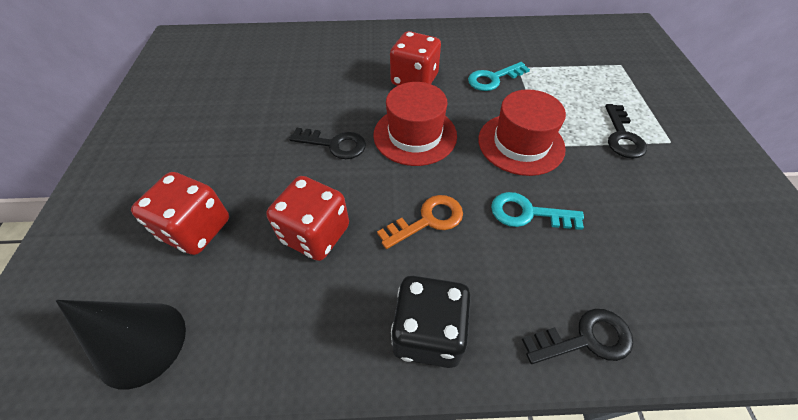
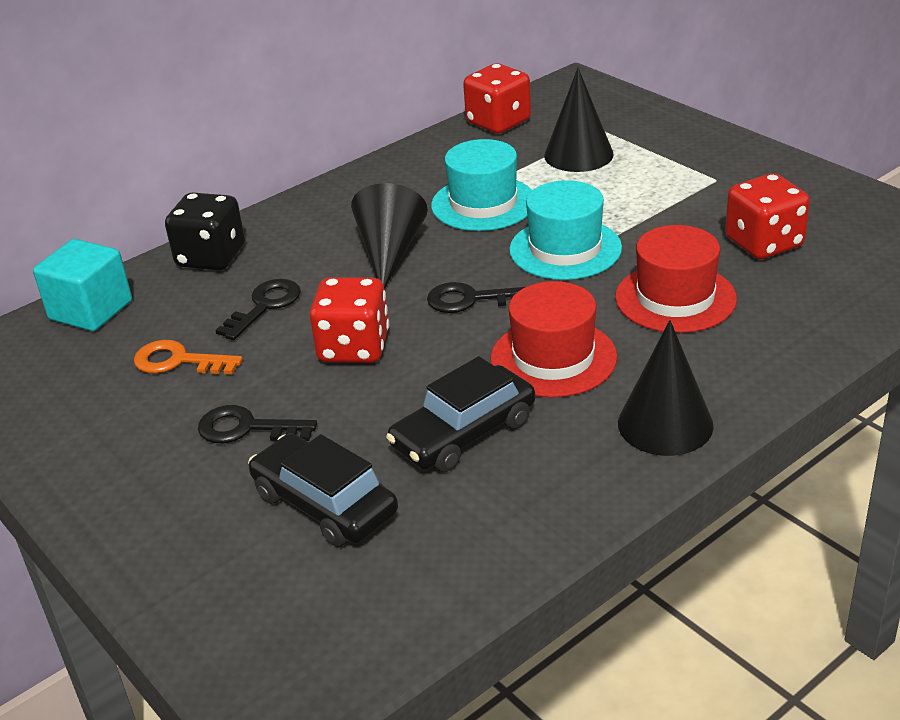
black car: none = 0 -> [248,433,398,547] [386,356,535,472] = 2
black cone: [55,300,186,389] = 1 -> [351,183,428,289] [544,68,614,172] [618,320,714,456] = 3
turquoise cube: none = 0 -> [33,239,132,331] = 1
turquoise hat: none = 0 -> [431,139,532,231] [509,180,622,280] = 2
turquoise key: [468,62,530,91] [491,192,584,230] = 2 -> none = 0

